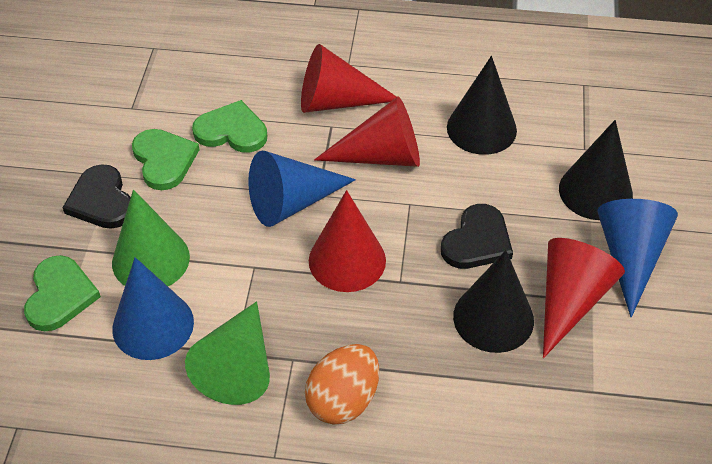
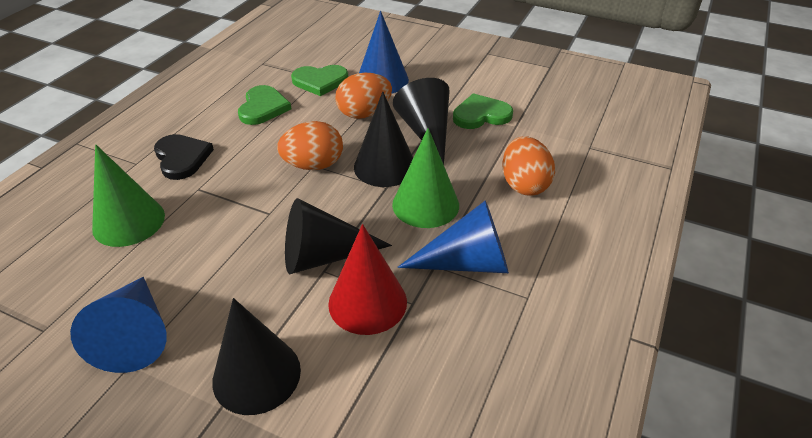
black cone: [447,56,517,155] [453,250,534,353] [559,120,633,220] = 3 -> [212,298,301,415] [285,198,392,274] [354,91,413,187] [393,78,450,164] = 4
black heart: [63,164,131,229] [441,204,513,269] = 2 -> [154,134,214,180] = 1
orange egg: [305,344,379,425] = 1 -> [277,121,343,170] [335,73,392,119] [502,136,555,196] = 3
red cone: [301,44,396,113] [309,190,386,292] [314,96,420,167] [543,238,625,358] = 4 -> [328,224,407,335] = 1

